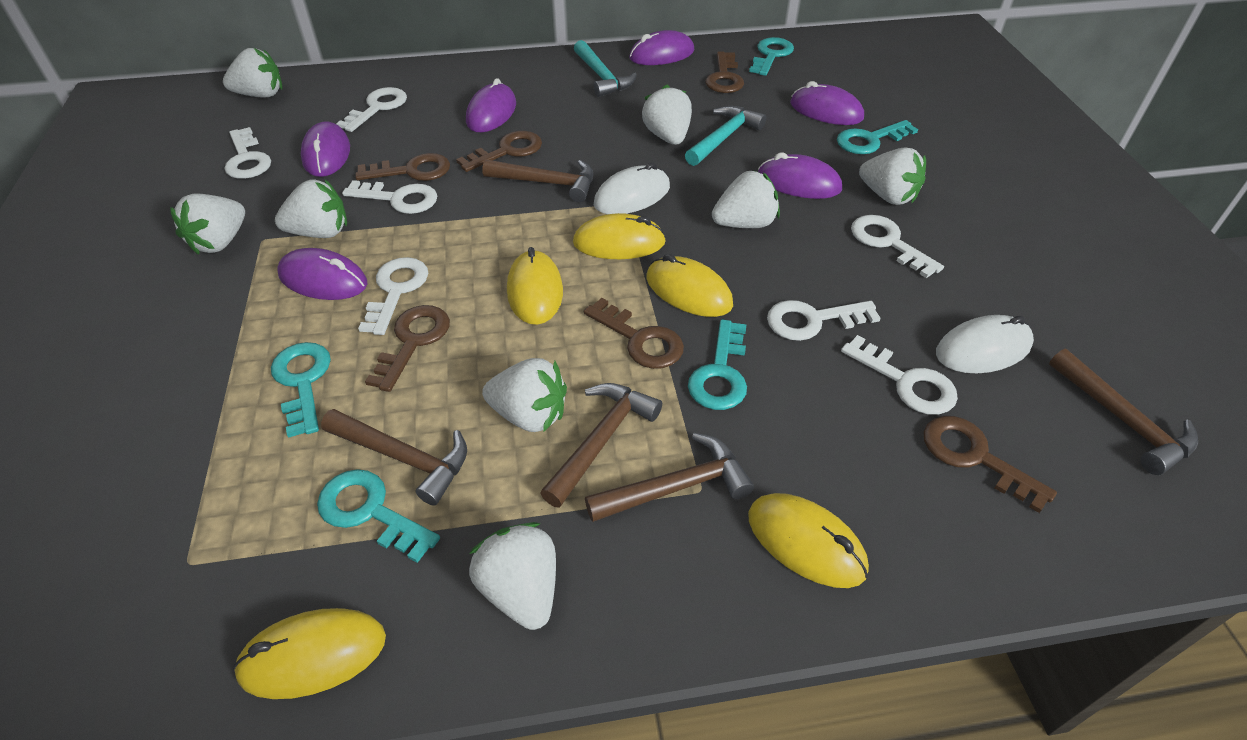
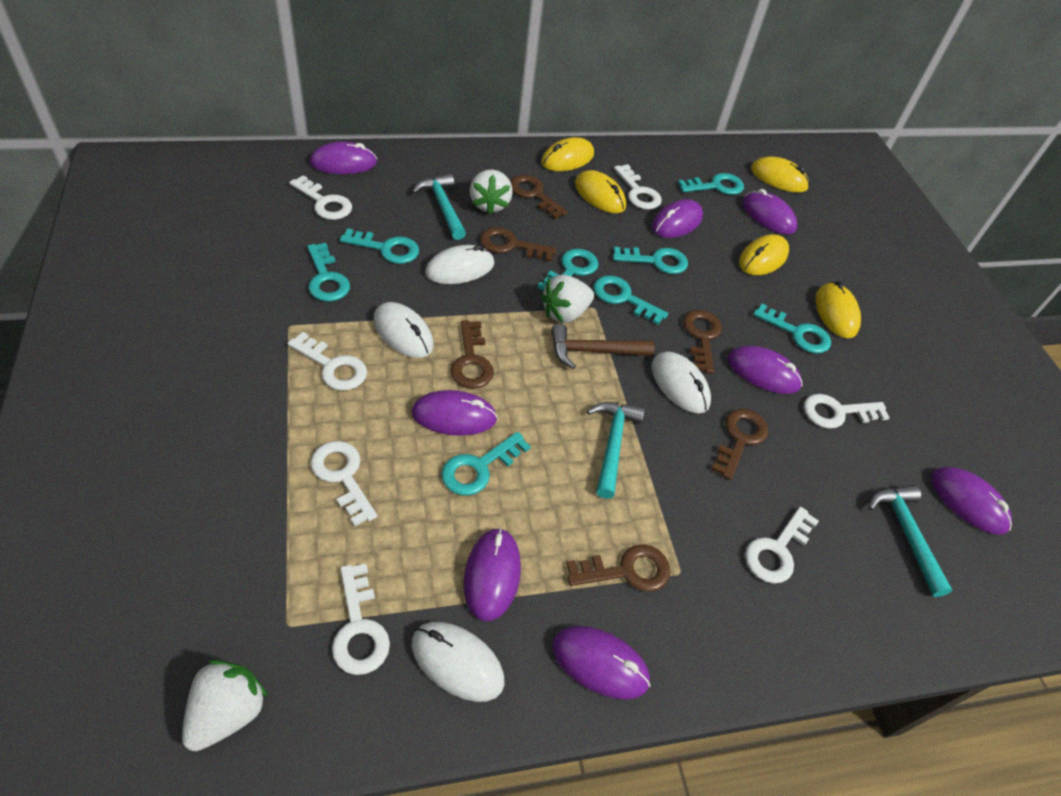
brown hammer: [321,409,467,506] [482,159,593,202] [540,383,662,508] [585,433,754,522] [1049,349,1198,475] = 5 -> [551,324,654,369] = 1
purple mouse: [278,248,367,300] [301,121,350,177] [466,78,516,132] [629,30,694,65] [758,152,842,199] [790,81,864,125] = 6 -> [310,141,377,174] [411,390,498,436] [463,528,521,621] [552,626,650,700] [652,199,703,238] [728,346,803,394] [742,189,797,234] [931,467,1012,534] = 8
turquoise hammer: [574,40,637,97] [685,106,766,166] = 2 -> [412,173,466,240] [587,402,645,499] [868,485,952,597] = 3
turquoise key: [271,342,331,438] [317,469,440,563] [688,320,747,410] [749,37,794,76] [837,120,918,154] = 5 -> [307,243,350,302] [340,228,419,264] [441,432,531,495] [537,249,599,291] [594,276,668,325] [613,247,688,274] [678,173,744,195] [753,303,831,354] = 8
white mouse: [594,162,670,214] [936,315,1034,373] = 2 -> [374,302,434,358] [412,622,505,702] [425,245,494,284] [651,351,711,413] = 4
white strawberry: [170,193,245,255] [223,48,282,98] [275,179,347,238] [469,522,556,630] [482,358,567,432] [642,85,692,145] [712,170,780,228] [859,147,926,205] = 8 -> [182,660,268,751] [470,169,513,215] [541,274,594,323] = 3

